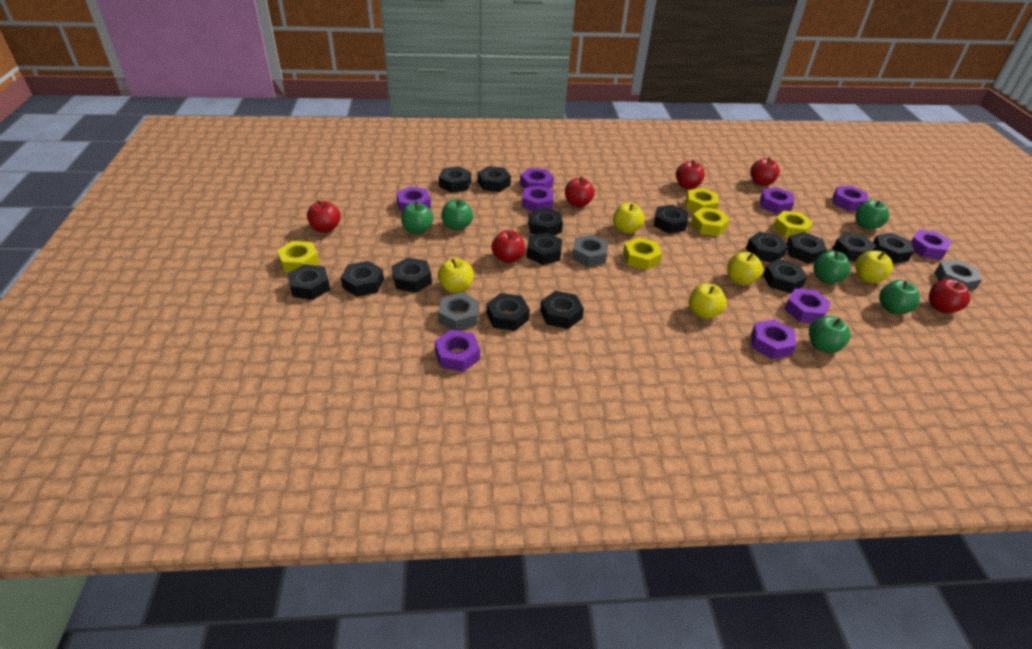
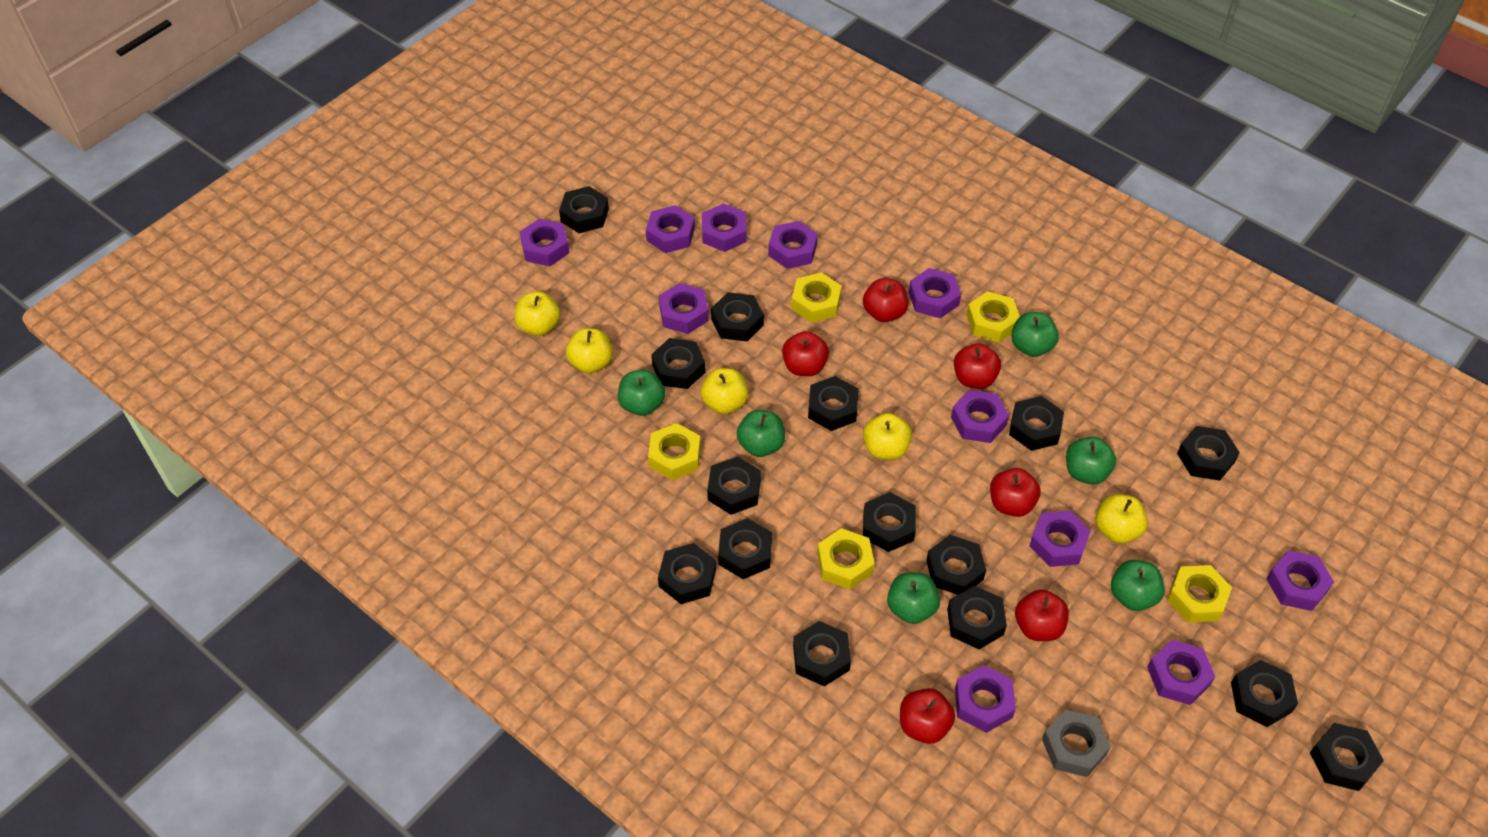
grey nut: [438,292,479,331] [572,235,608,267] [935,259,982,291] = 3 -> [1042,710,1111,777] = 1
purple nut: [396,187,431,212] [435,330,480,372] [520,168,554,189] [522,185,554,212] [751,320,796,359] [760,187,794,214] [784,288,831,323] [833,186,868,211] [911,230,952,260] = 9 -> [520,219,570,266] [646,205,695,253] [659,283,709,334] [702,203,747,252] [768,221,818,269] [909,268,961,318] [951,390,1009,443] [955,665,1016,733] [1029,510,1091,567] [1147,640,1215,705] [1267,550,1334,611] = 11

